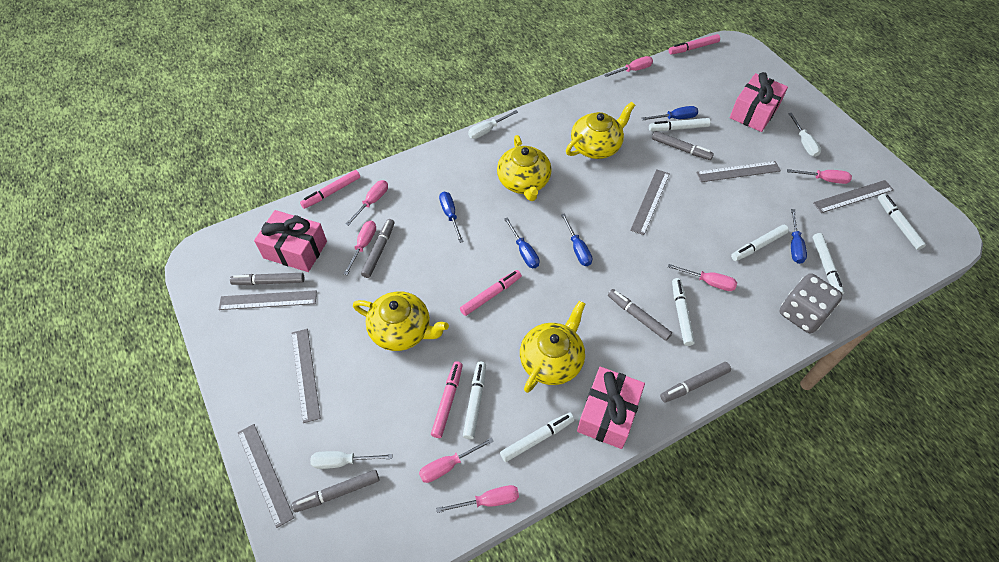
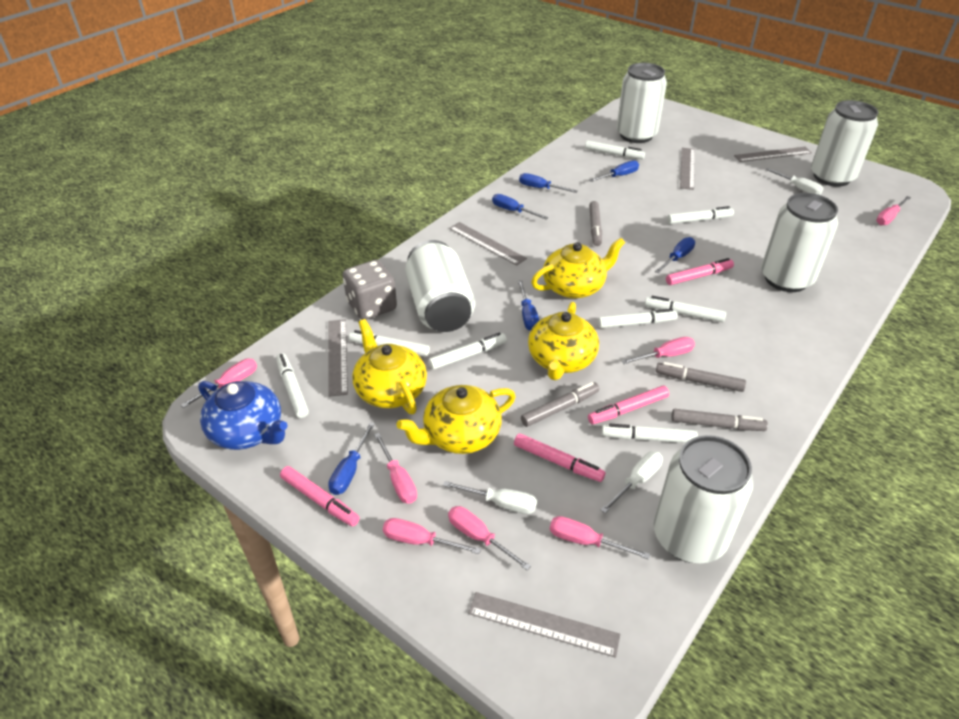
blue screwdriver: [439,191,464,243] [504,217,539,268] [561,213,592,266] [642,106,698,120] [791,209,807,264] = 5 -> [328,422,375,495] [492,194,548,220] [518,280,539,331] [519,173,578,193] [589,160,639,182] [655,237,695,274] = 6
blue teapot: none = 0 -> [198,381,288,450] = 1
grey marker: [230,273,304,285] [292,470,379,512] [361,219,394,278] [608,289,672,341] [652,131,714,160] [660,362,731,403] = 6 -> [521,382,599,427] [589,201,602,246] [656,362,746,392] [671,409,768,431] = 4
grey ruler: [218,290,317,310] [237,424,294,528] [291,329,321,423] [630,169,670,235] [696,161,781,182] [813,180,894,213] = 6 -> [328,319,348,397] [449,222,527,265] [468,592,620,658] [680,148,695,190] [734,147,812,162] = 5
pink gift: [254,210,327,272] [577,367,645,449] [730,72,788,132] = 3 -> none = 0
white can: none = 0 -> [405,240,475,332] [617,63,667,143] [654,435,753,563] [761,193,838,292] [811,100,878,187] = 5
white marker: [463,362,486,439] [500,412,575,462] [649,118,710,131] [672,278,695,346] [731,225,789,261] [813,233,844,294] [878,194,926,250] = 7 -> [276,353,309,418] [349,330,430,357] [428,333,507,370] [585,140,645,159] [598,309,678,328] [602,424,698,443] [645,296,726,322] [667,206,734,224] = 8

